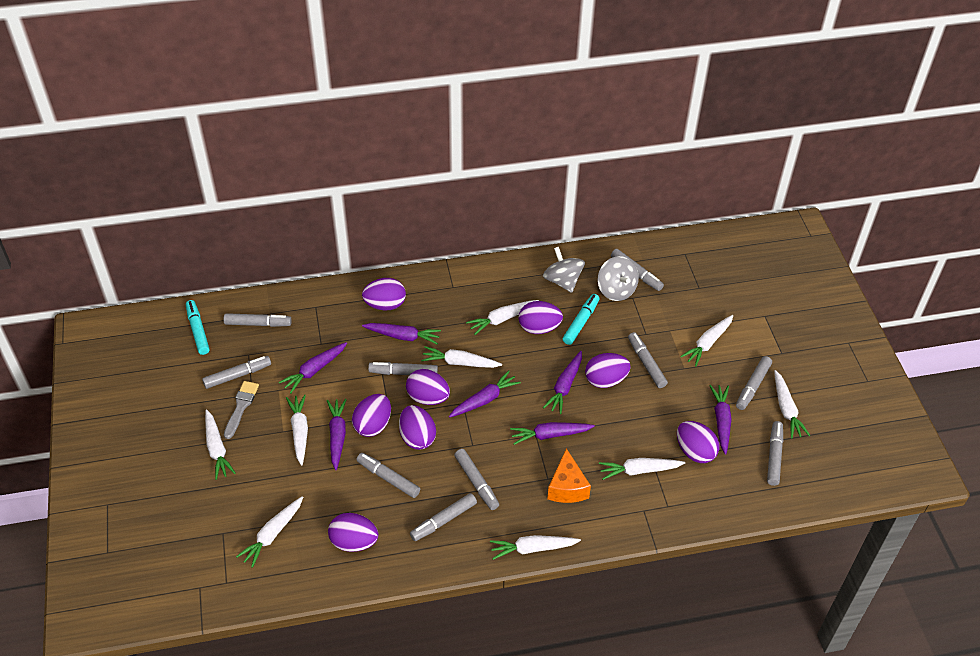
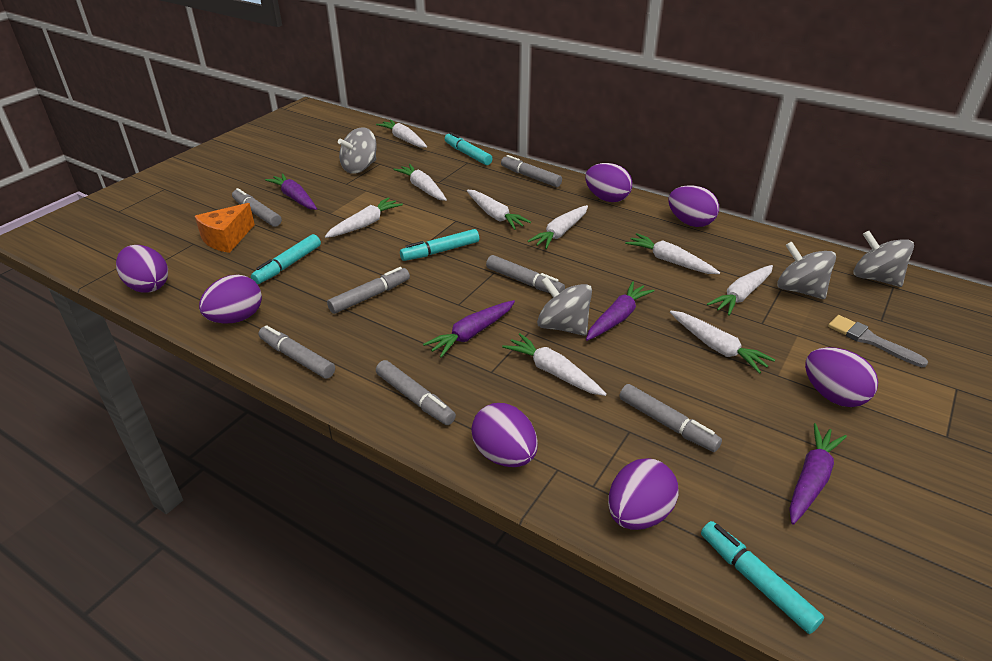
grey marker: [202,356,271,389] [224,313,292,327] [357,453,420,498] [368,362,438,375] [410,493,477,541] [454,449,499,510] [611,249,664,291] [628,332,668,388] [736,356,772,410] [767,421,783,486] = 10 -> [232,188,282,227] [258,325,335,379] [327,267,410,314] [376,360,456,425] [486,255,565,293] [501,155,562,187] [619,384,722,452] = 7
grey spinning top: [543,247,585,293] [598,256,639,301] = 2 -> [338,127,377,173] [537,277,592,336] [777,241,836,299] [854,231,914,287] = 4
purple carrot: [279,342,347,394] [327,399,347,470] [362,323,441,344] [449,371,521,418] [510,422,595,445] [543,351,582,414] [709,385,732,454] = 7 -> [265,173,317,210] [423,300,515,358] [586,281,654,341] [789,423,847,525] = 4
purple egg: [328,513,378,552] [352,394,391,437] [362,278,406,311] [399,405,436,450] [406,369,450,405] [518,301,563,334] [585,353,631,388] [677,421,719,463] = 8 -> [116,245,168,293] [199,275,262,323] [471,403,538,467] [585,163,632,202] [608,458,678,530] [669,185,719,227] [805,347,878,407] = 7
turquoise marker: [186,300,210,355] [563,294,600,345] = 2 -> [251,234,321,284] [400,229,479,261] [445,132,493,165] [701,521,824,634] = 4

